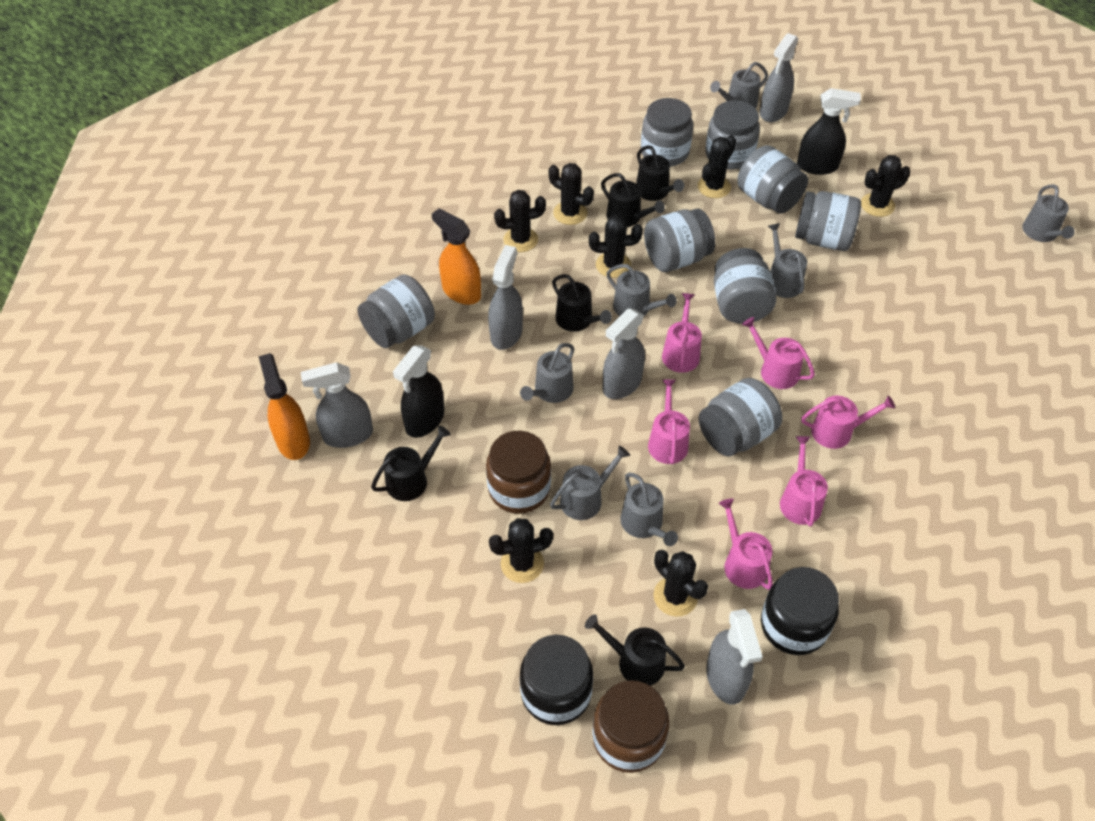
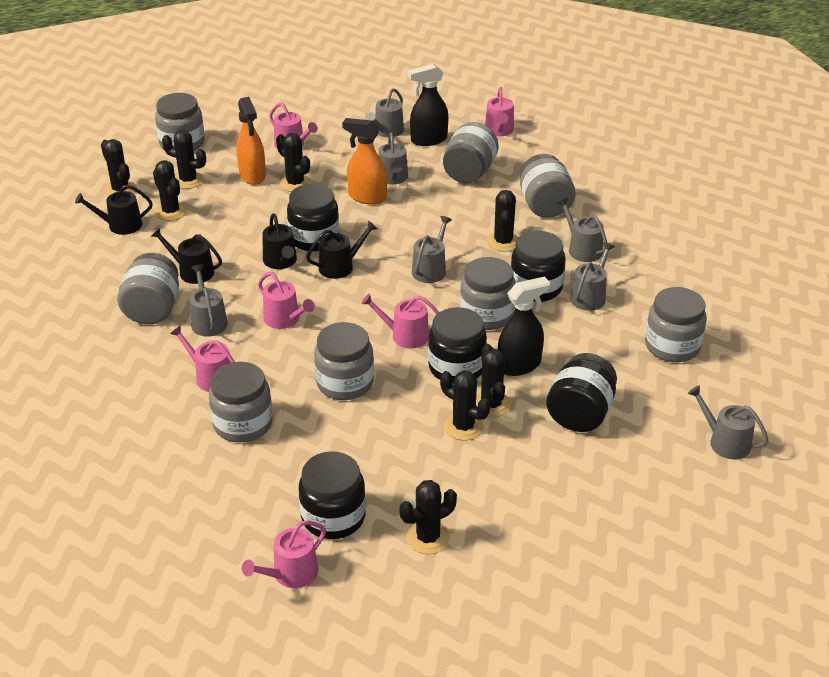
black cactus: [489,518,553,583] [494,190,546,252] [548,163,594,225] [589,215,643,278] [653,550,708,617] [698,135,736,198] [861,155,910,217] = 7 -> [101,139,137,196] [153,160,187,221] [162,130,206,189] [276,133,311,192] [399,480,457,554] [440,370,490,440] [476,344,511,418] [487,190,519,252] = 8
black jar: [520,635,593,725] [761,567,839,655] = 2 -> [287,184,339,251] [299,451,366,539] [428,307,487,384] [511,231,566,302] [546,353,617,432] = 5
black watering can: [371,426,451,501] [552,274,612,332] [585,614,685,686] [601,173,665,227] [636,145,684,201] = 5 -> [75,184,152,235] [152,227,222,284] [262,213,297,269] [306,221,377,279] = 4
brown jar: [486,431,551,514] [592,680,669,773] = 2 -> none = 0
grey spray bottle: [301,362,373,448] [488,245,523,350] [603,308,645,399] [706,609,763,705] [760,33,798,122] = 5 -> none = 0

